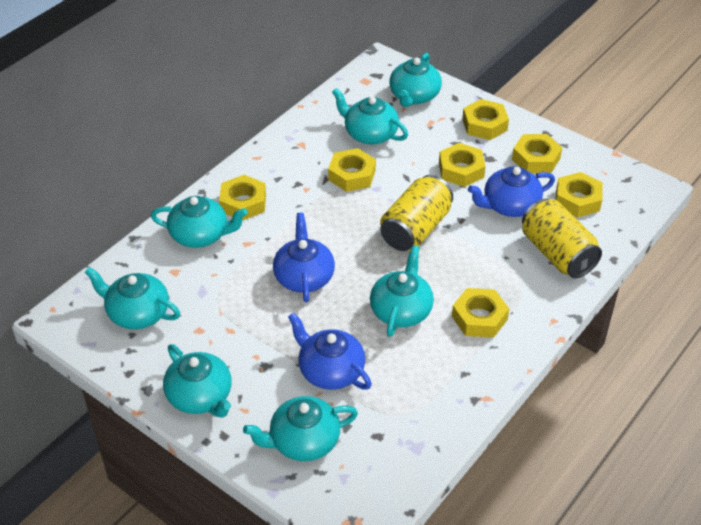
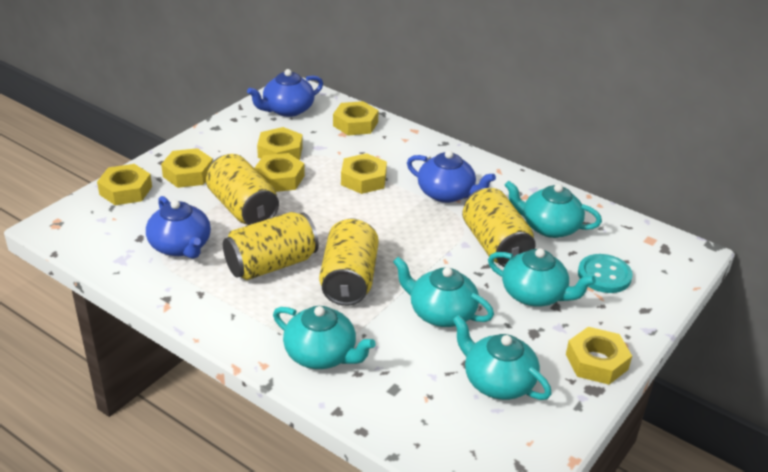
turquoise button: none = 0 -> [578,254,633,293] = 1
turquoise teapot: [84,267,180,329] [151,196,248,248] [163,344,232,418] [243,396,358,461] [332,88,408,144] [370,245,434,337] [389,53,442,107] = 7 -> [273,306,376,369] [393,257,494,327] [452,315,552,400] [488,248,596,307] [504,181,602,238] = 5
yellow can: [380,175,453,251] [522,199,602,278] = 2 -> [206,154,279,225] [223,212,319,280] [319,218,379,306] [462,188,536,267] = 4

